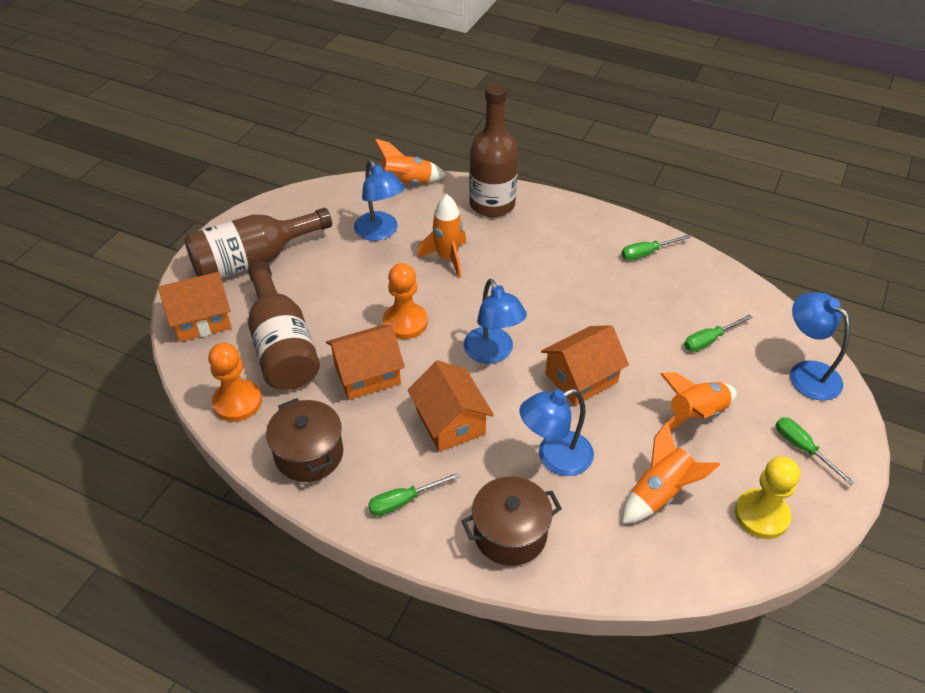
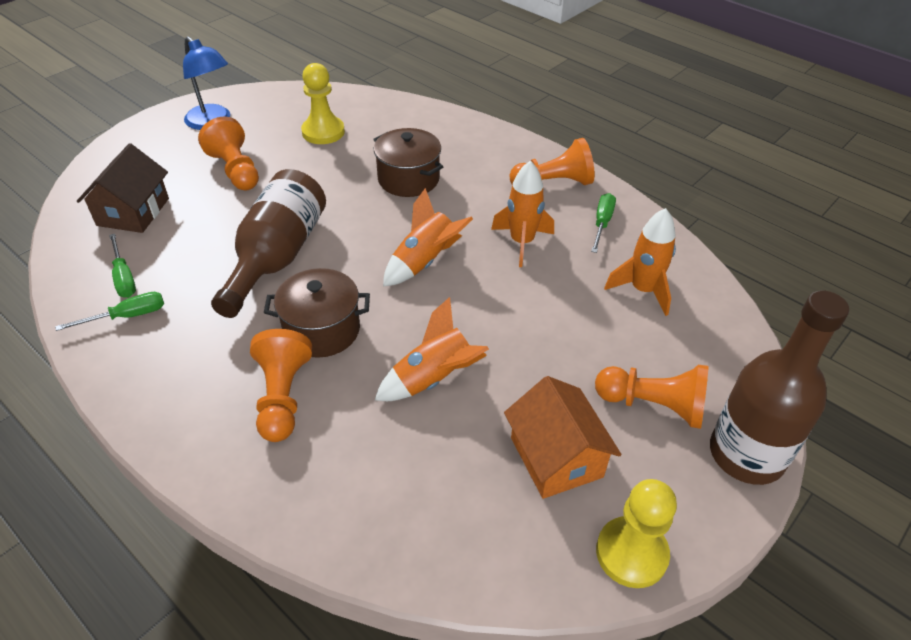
blue lamp: [354,160,404,241] [464,279,527,364] [519,388,594,476] [790,292,850,401] = 4 -> [183,36,230,130] = 1
brown bottle: [185,208,332,278] [248,261,320,390] [469,83,518,217] = 3 -> [211,169,326,318] [710,290,849,485] = 2
brown house: none = 0 -> [77,143,169,233] = 1
green screwdriver: [368,472,460,516] [621,235,691,260] [684,314,753,352] [776,417,855,485] = 4 -> [55,292,164,331] [109,234,136,298] [591,193,616,253] = 3
orange house: [158,272,232,342] [326,325,405,400] [408,360,494,452] [541,325,629,406] = 4 -> [504,376,621,499] = 1
orange pawn: [208,343,262,422] [383,263,428,339] = 2 -> [198,117,259,190] [250,329,312,442] [509,138,595,185] [595,365,709,429] = 4
yellow pawn: [735,456,800,539] = 1 -> [301,63,345,144] [596,479,677,588] = 2

